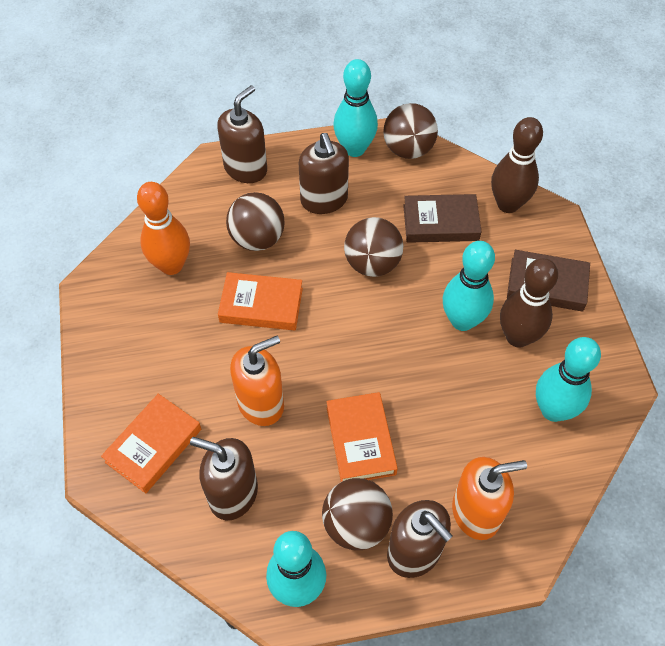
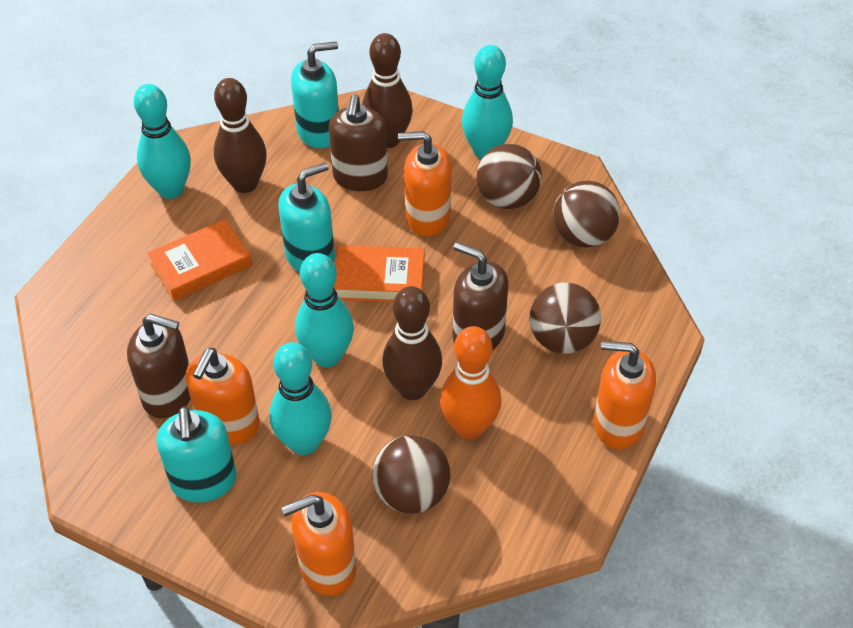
brown book: [403,194,482,243] [507,250,590,312] = 2 -> none = 0
brown bowling pin: [491,117,543,213] [500,258,558,348] = 2 -> [214,78,267,193] [362,33,413,148] [382,286,442,400] = 3
brown soap dispenser: [190,437,258,520] [217,85,267,183] [299,133,349,214] [387,500,453,578] = 4 -> [127,314,191,418] [329,94,388,191] [453,242,509,350] = 3
orange book: [101,394,201,493] [218,272,303,331] [326,392,398,482] = 3 -> [147,219,252,301] [334,245,425,302] = 2
orange soap dispenser: [230,336,284,426] [452,457,527,540] = 2 -> [186,348,260,445] [281,492,356,596] [398,131,452,237] [593,341,656,449] = 4
turquoise soap dispenser: none = 0 -> [156,406,237,503] [278,162,335,272] [291,41,339,148] = 3

